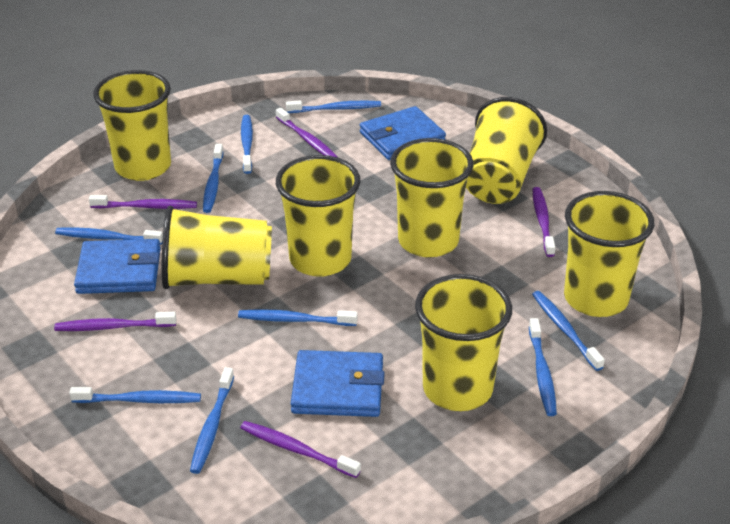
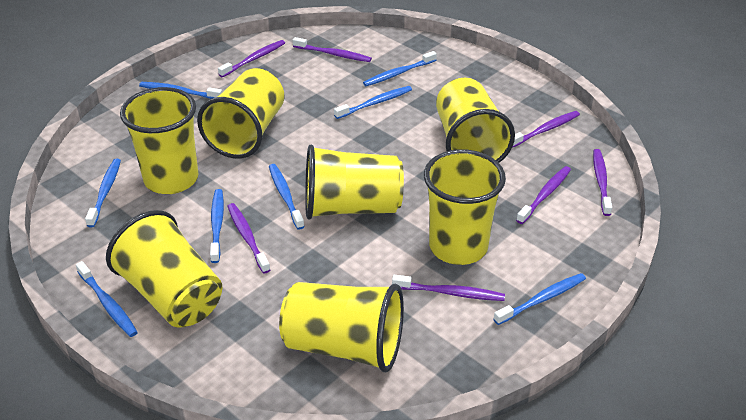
blue toothbrush: [55,227,163,245] [69,387,201,403] [190,367,234,474] [203,144,223,213] [238,309,358,326] [241,115,253,174] [286,100,381,113] [529,318,557,416] [532,291,605,371] = 9 -> [76,261,138,337] [85,159,121,227] [139,82,222,99] [210,189,224,263] [269,164,305,230] [334,86,412,119] [363,51,437,86] [494,273,586,325] = 8
blue wallet: [74,239,161,294] [291,350,385,417] [360,106,446,160] = 3 -> none = 0
purple toothbrush: [54,312,176,331] [89,195,197,209] [240,421,361,478] [276,108,338,158] [533,187,555,257] = 5 -> [218,40,285,77] [227,203,270,273] [292,37,372,62] [392,275,505,301] [512,111,580,148] [516,166,571,224] [593,149,612,216] = 7

